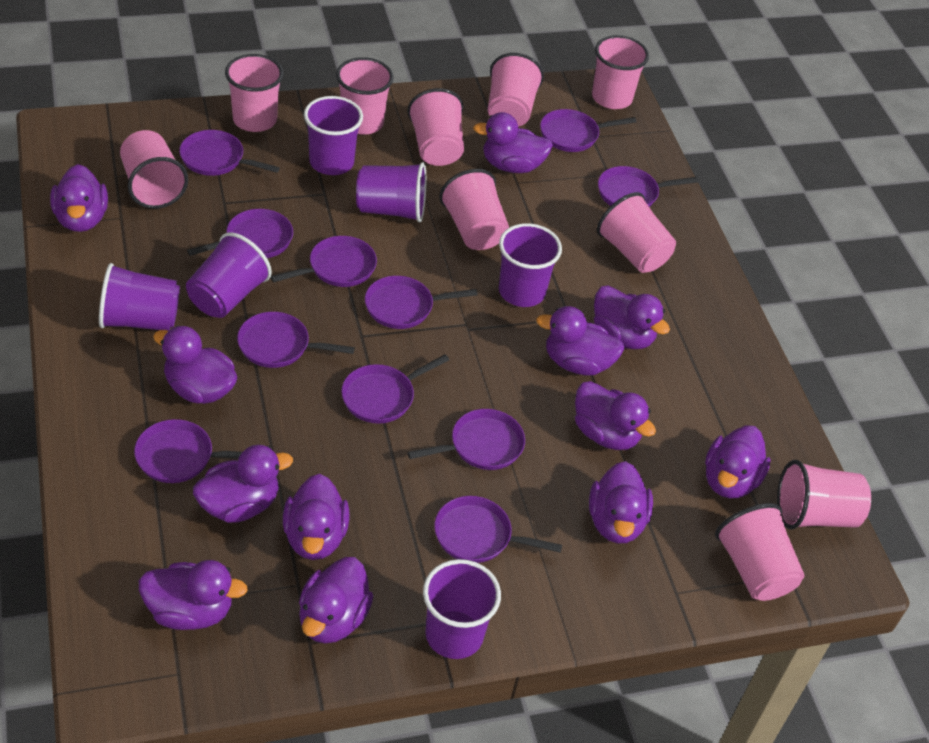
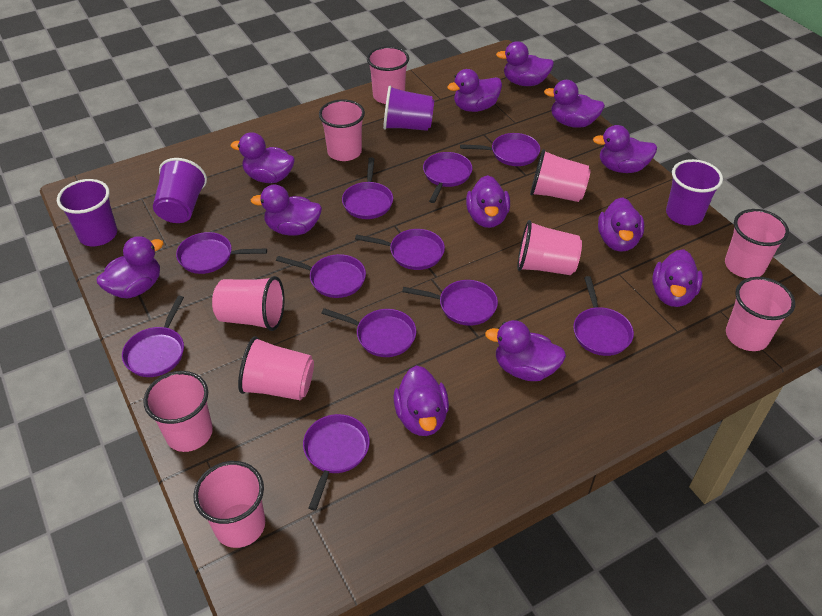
purple cup: [99,263,180,331] [186,232,272,318] [304,96,363,175] [356,162,426,222] [423,559,501,659] [499,223,562,307] = 6 -> [57,179,117,246] [153,158,207,223] [383,85,434,131] [666,159,723,226] = 4

